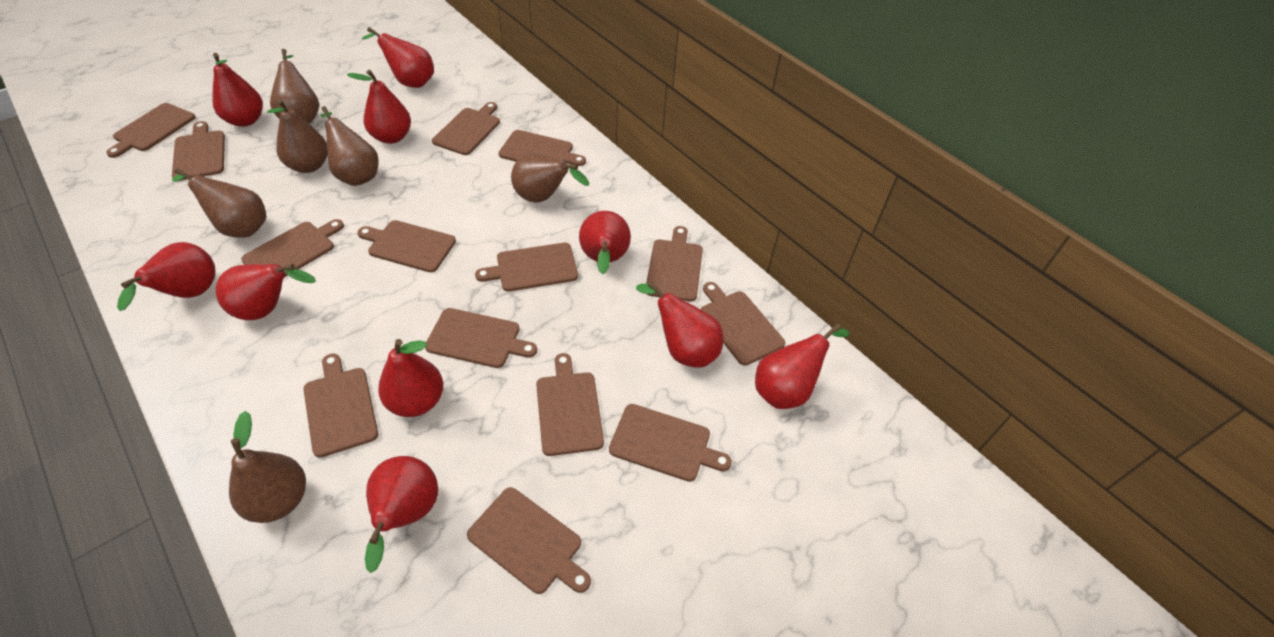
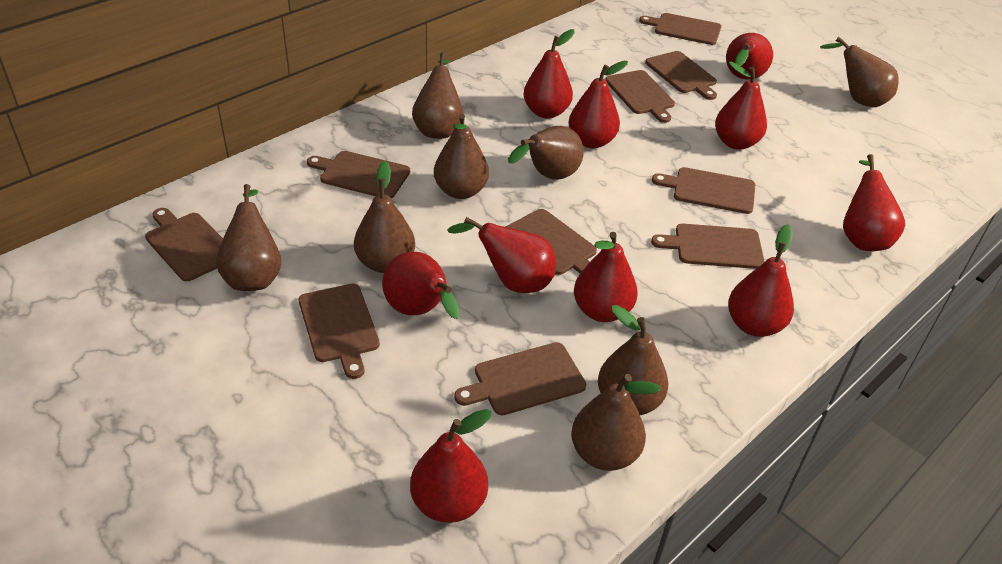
brown cutting board: [106,103,196,158] [172,121,225,181] [241,219,344,277] [303,353,378,458] [357,220,456,272] [425,308,537,368] [432,102,500,155] [467,487,591,594] [475,243,578,292] [499,130,586,166] [536,353,604,456] [609,404,732,482] [646,226,703,302] [701,282,785,366] = 14 -> [145,208,223,281] [298,284,380,379] [307,151,410,198] [454,342,586,415] [506,209,597,275] [605,70,675,123] [639,13,721,45] [645,51,717,100] [651,224,765,269] [652,167,755,214] = 10
brown pear: [172,168,266,238] [229,411,306,523] [267,99,327,173] [270,49,319,124] [321,106,379,186] [511,154,589,203] = 6 -> [216,184,282,291] [354,161,415,273] [412,52,464,139] [434,114,489,199] [508,126,584,180] [571,374,661,471] [598,305,668,415] [820,37,899,107] = 8

